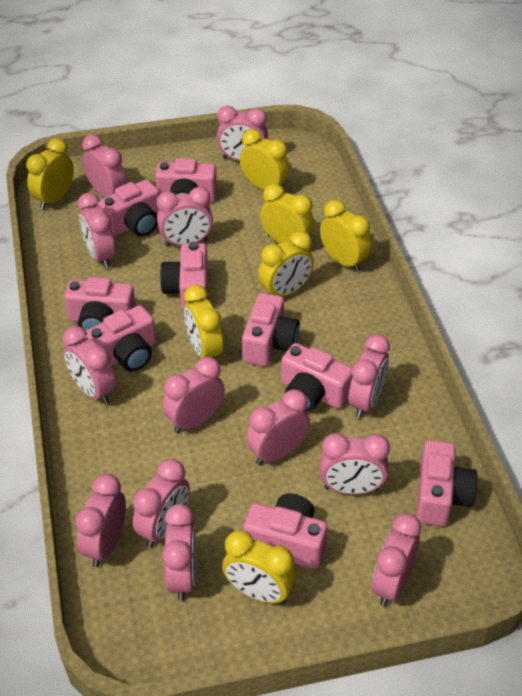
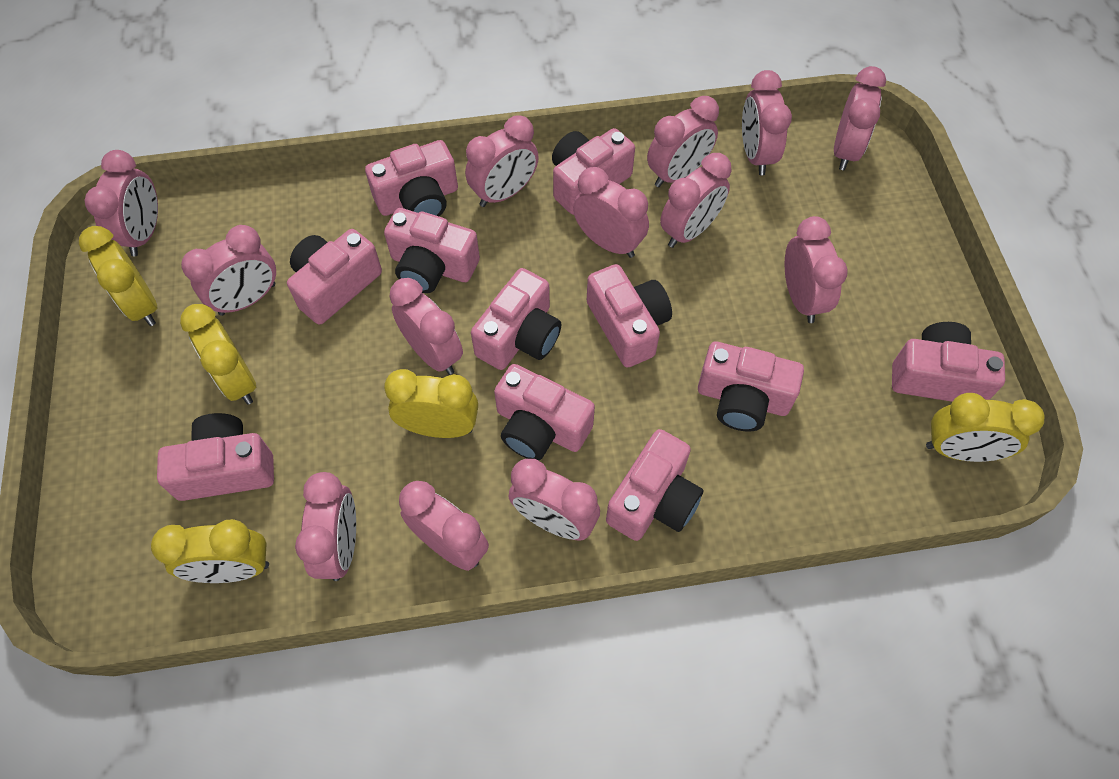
pink camera: [64,277,136,331] [86,305,156,372] [98,180,160,237] [155,158,217,202] [160,242,208,310] [242,293,300,366] [244,493,327,569] [281,343,352,412] [416,440,478,526] = 9 -> [157,413,274,501] [287,229,382,324] [365,140,458,216] [384,208,480,293] [471,268,562,370] [494,364,595,461] [552,128,635,215] [587,264,672,368] [606,429,704,541] [698,342,804,432] [892,322,1005,402] = 11
yellow clock: [26,138,74,210] [184,285,223,358] [222,530,296,604] [239,129,290,190] [258,231,314,297] [260,184,314,243] [320,200,371,272] = 7 -> [79,226,157,326] [151,519,269,583] [180,304,256,405] [384,369,478,438] [926,393,1044,462] = 5

